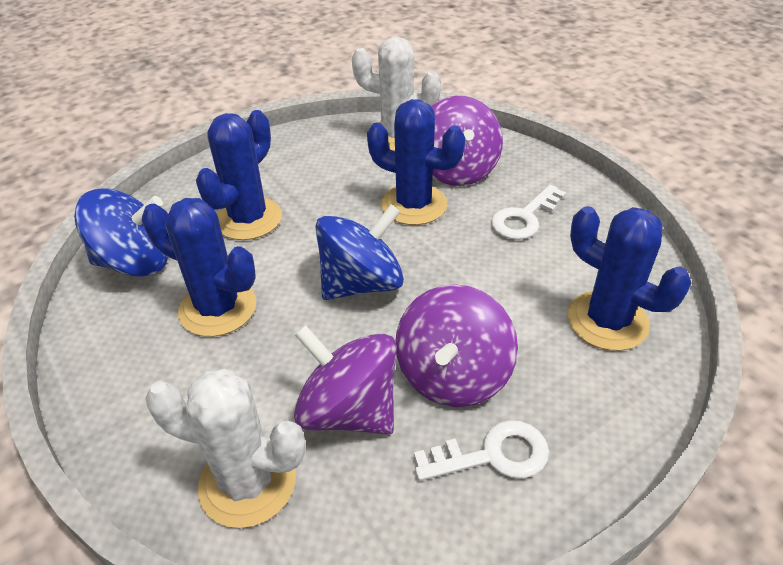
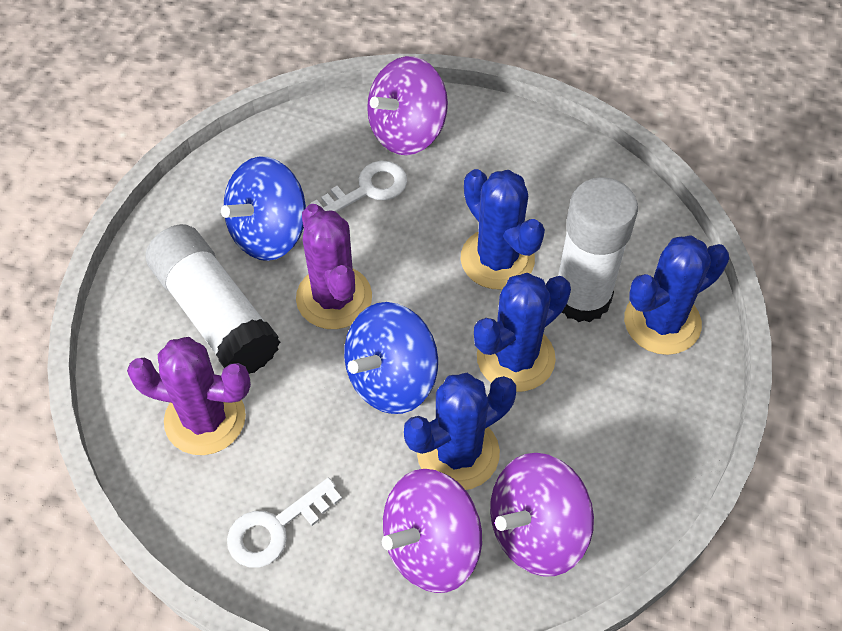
purple cactus: none = 0 -> [127,337,251,455] [296,204,372,329] = 2
white cactus: [145,369,306,528] [352,36,441,151] = 2 -> none = 0
white glue stick: none = 0 -> [145,224,280,374] [558,177,638,322] = 2

